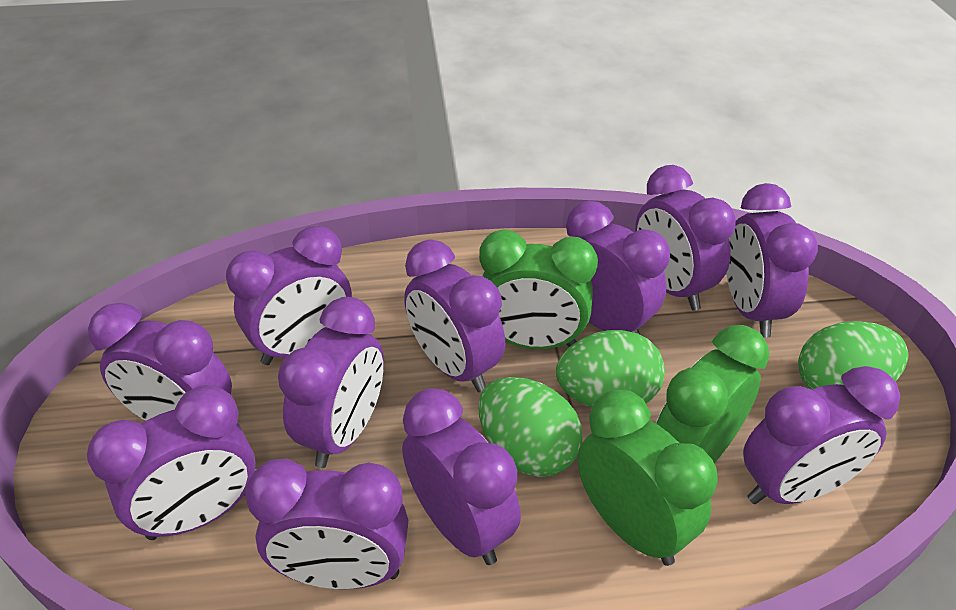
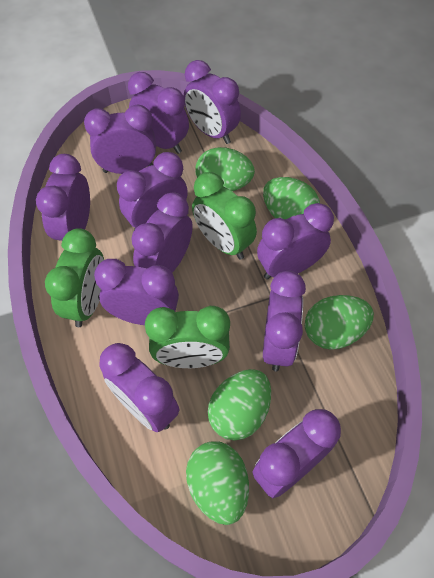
green egg: [478,377,582,477] [556,330,665,407] [798,321,908,390] = 3 -> [186,442,249,525] [195,147,255,191] [208,369,271,440] [263,177,320,220] [305,295,374,350] = 5

